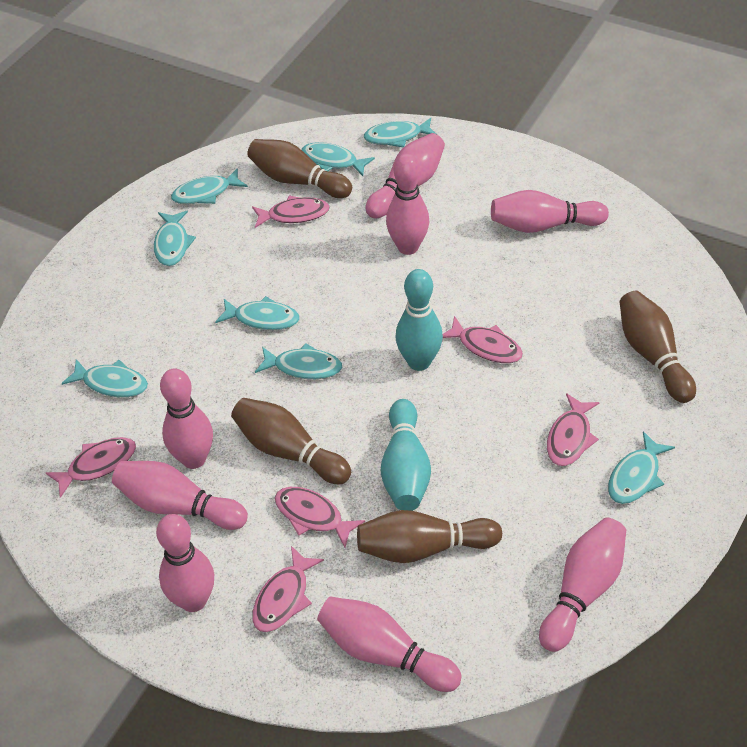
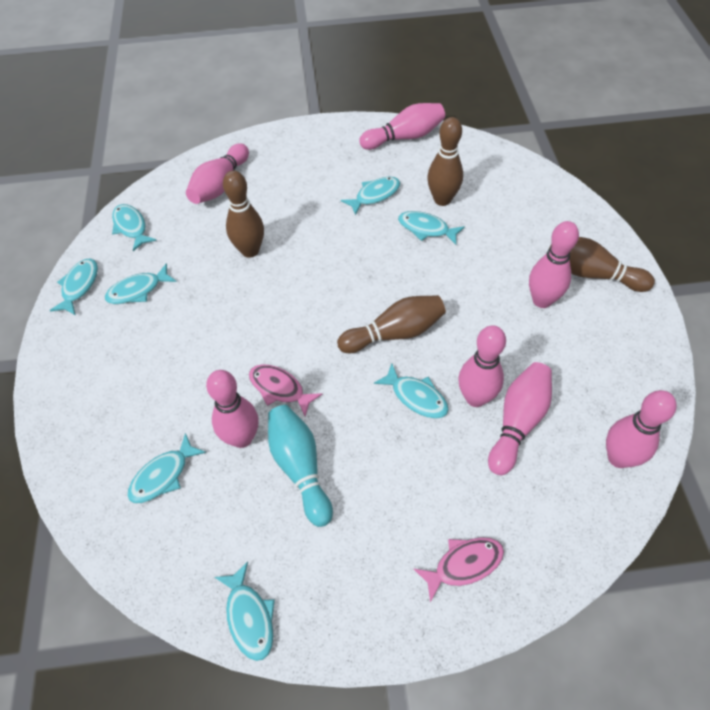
pink bowling pin: [112,461,248,530] [156,514,214,612] [160,368,213,469] [317,596,462,692] [366,133,445,219] [386,154,429,255] [491,190,609,233] [539,518,626,652] = 8 -> [186,143,249,204] [206,370,258,448] [359,103,445,150] [459,325,506,407] [488,362,552,475] [529,221,579,308] [606,390,677,468] = 7
pink fish: [46,437,136,498] [252,195,330,228] [252,546,324,632] [275,487,365,548] [442,316,523,363] [547,393,600,466] = 6 -> [249,364,323,416] [414,537,504,603] = 2
turquoise bowling pin: [381,399,431,511] [396,269,443,371] = 2 -> [268,405,333,527] = 1

